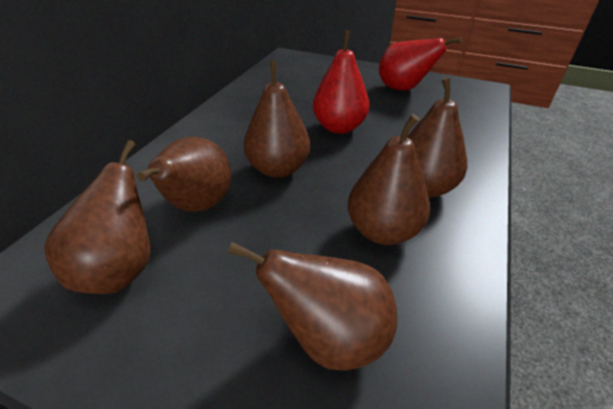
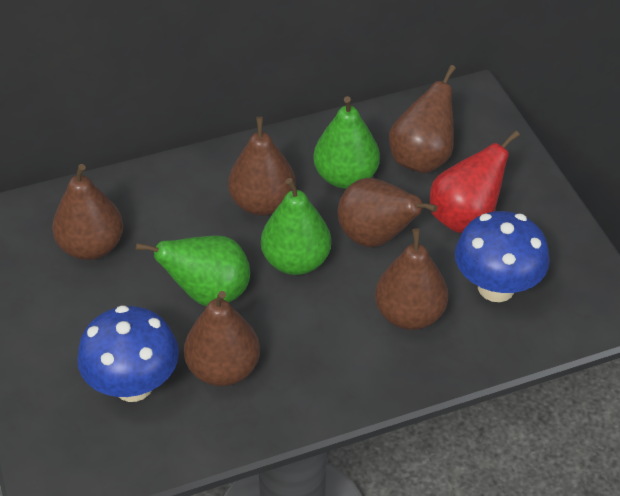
blue mushroom: none = 0 -> [77,305,179,402] [455,211,550,302] = 2
green pear: none = 0 -> [136,235,250,306] [261,178,331,275] [313,96,380,189] = 3
red pear: [313,30,370,134] [379,38,461,91] = 2 -> [430,130,520,233] = 1

